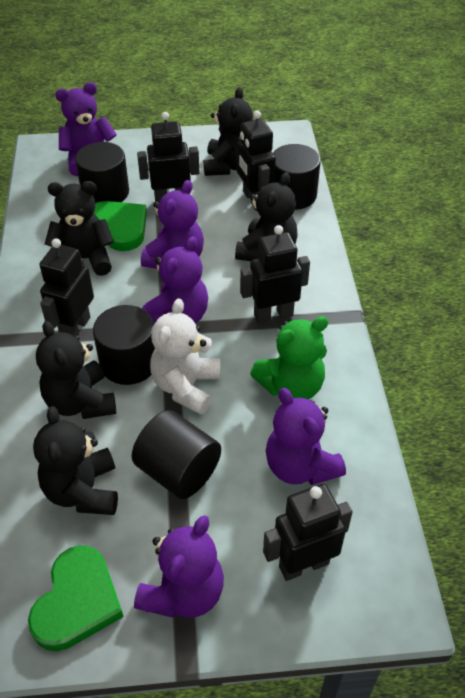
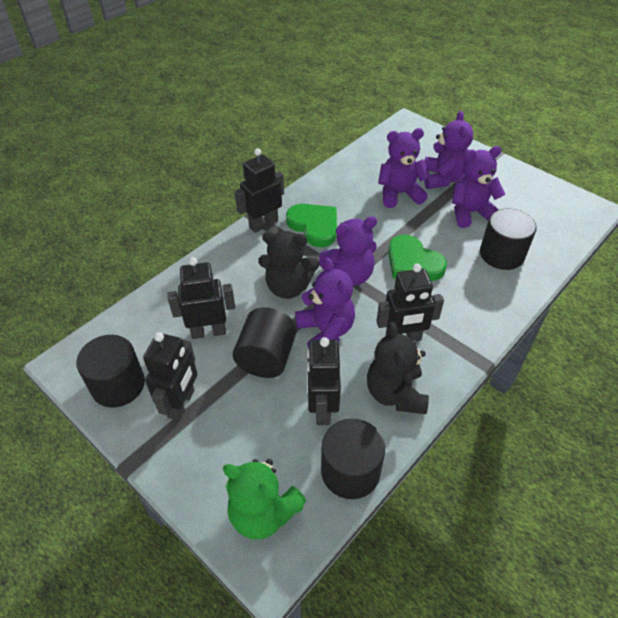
black teddy bear: [33,406,118,515] [36,321,116,419] [45,181,114,276] [204,87,253,176] [235,172,298,261] = 5 -> [258,231,319,299] [367,322,429,414] = 2
white teddy bear: [150,298,221,414] = 1 -> none = 0

